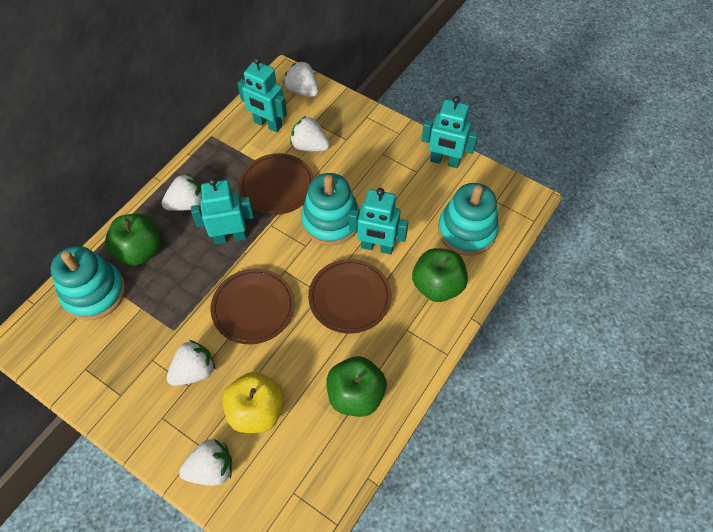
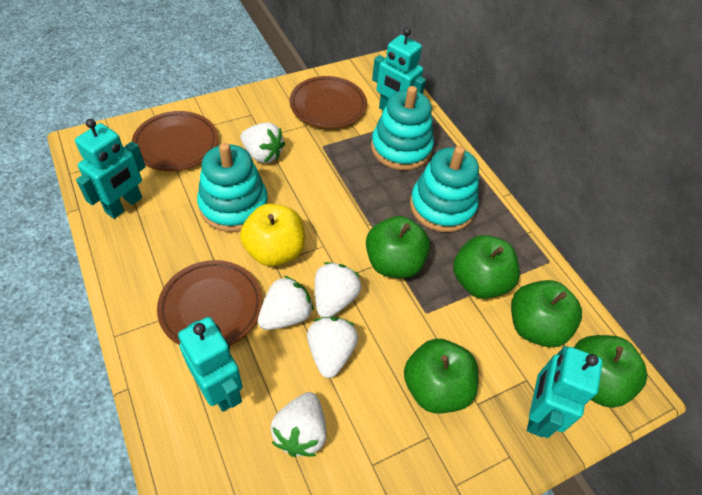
green apple: [105,214,161,266] [327,356,387,417] [412,248,468,302] = 3 -> [366,216,430,278] [404,339,479,413] [453,235,520,299] [511,280,582,347] [574,335,647,408] = 5

